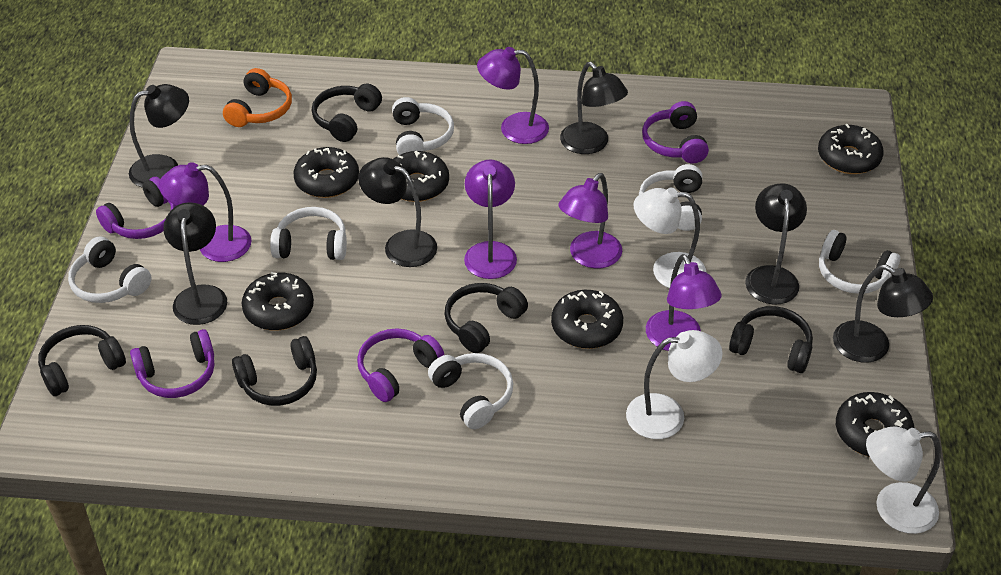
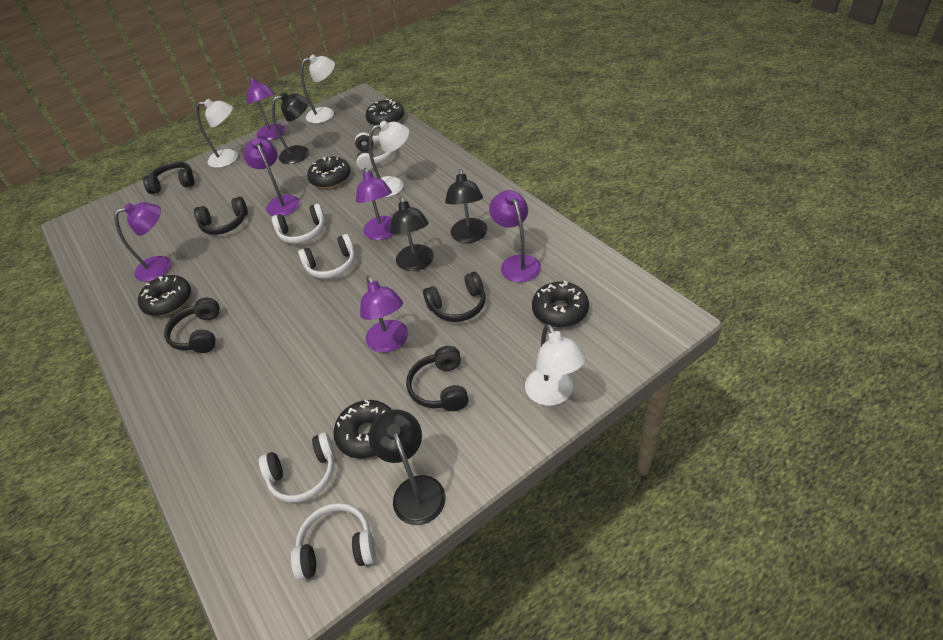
black donut: [242,272,314,331] [294,147,359,198] [393,151,449,202] [551,290,623,349] [818,124,884,174] [836,392,914,457] = 6 -> [138,275,191,316] [307,157,351,188] [333,400,392,459] [365,99,404,126] [532,281,589,328] = 5
black lamp: [129,84,189,188] [163,202,227,325] [358,157,437,267] [560,62,628,154] [745,183,807,305] [833,265,933,363] = 6 -> [272,92,309,164] [369,409,446,525] [390,197,434,271] [445,169,488,243] = 4
orange headphones: [223,68,292,127] = 1 -> none = 0
purple headphones: [96,177,176,239] [130,329,214,398] [357,328,444,402] [642,101,709,163] = 4 -> none = 0
purple lamp: [159,162,252,262] [464,160,517,279] [477,47,549,144] [559,173,622,268] [646,254,722,351] = 5 -> [114,202,171,282] [243,138,300,216] [247,77,286,141] [356,168,394,240] [360,275,408,353] [489,190,541,283] = 6
white headphones: [68,237,152,303] [270,207,347,260] [392,97,454,155] [428,353,513,429] [639,164,702,231] [819,230,900,294] = 6 -> [259,432,335,503] [272,204,326,244] [291,503,376,580] [298,234,355,279] [355,132,395,171] = 5
white lamp: [626,330,723,439] [633,187,706,288] [866,426,941,534] = 3 -> [196,99,238,168] [301,55,335,123] [369,121,409,198] [525,324,586,406] = 4

